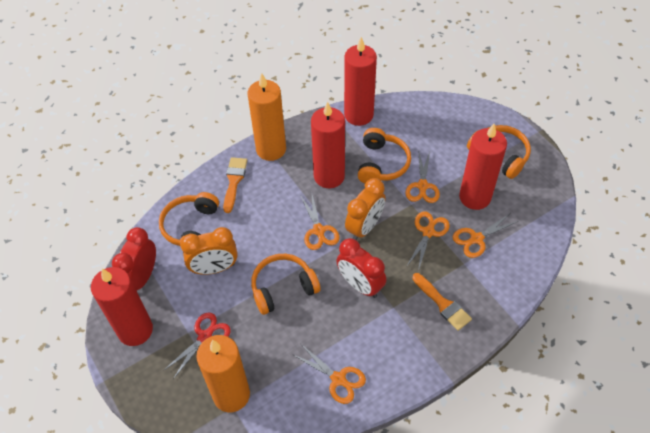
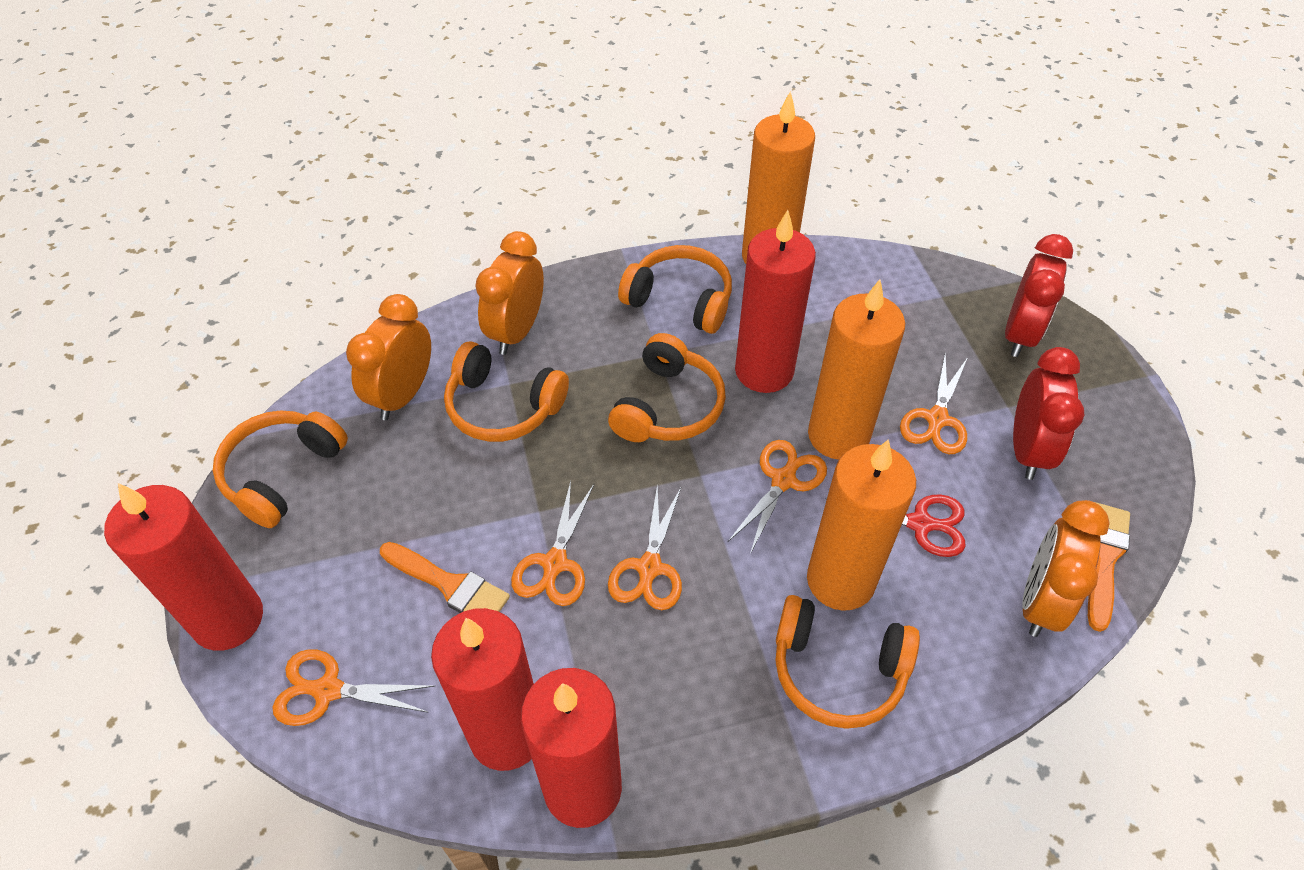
orange candle: [196,335,250,412] [248,73,286,161] = 2 -> [742,91,815,264] [807,439,916,611] [808,279,905,460] = 3
orange clock: [180,227,238,275] [345,178,386,240] = 2 -> [346,294,431,420] [475,231,544,355] [1022,500,1110,637] = 3
orange headphones: [159,192,219,247] [251,254,321,315] [358,128,411,183] [467,125,531,179] = 4 -> [213,410,348,528] [444,341,569,442] [608,333,726,442] [618,245,732,334] [775,595,920,729] = 5

